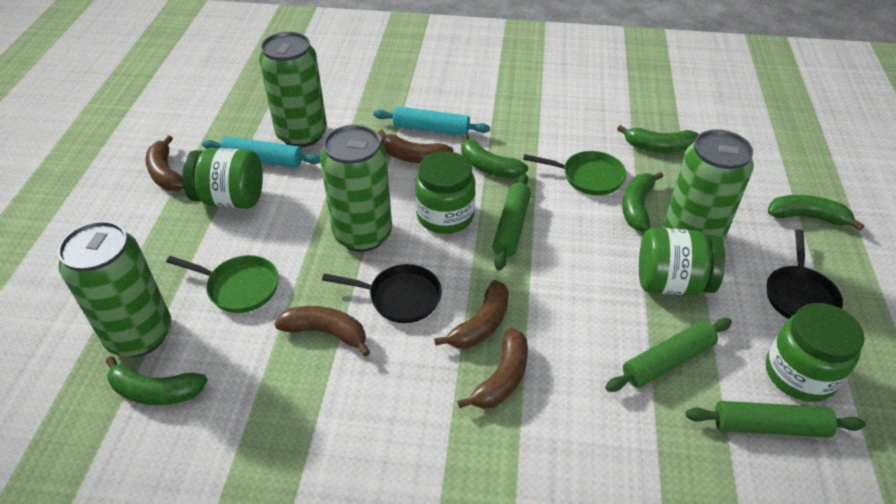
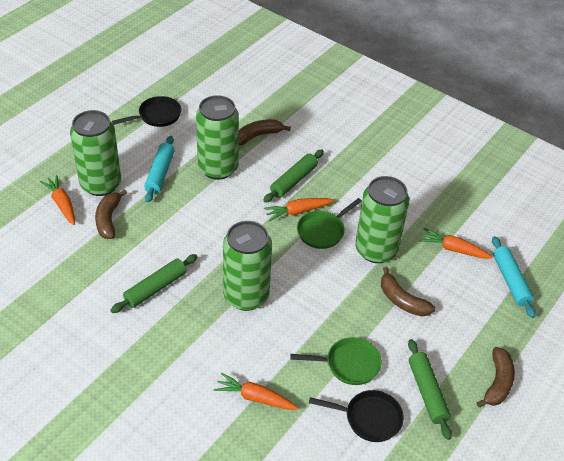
brown banana: [146,135,184,191] [274,306,370,357] [378,130,454,164] [434,280,509,349] [457,328,528,409] = 5 -> [95,189,127,239] [239,119,291,145] [381,267,435,316] [477,347,515,407] = 4
green banana: [106,356,208,405] [461,133,528,179] [617,125,699,152] [622,172,663,231] [768,195,864,231] = 5 -> none = 0
green jar: [183,148,263,208] [415,151,476,234] [639,228,725,295] [766,303,865,402] = 4 -> none = 0
orange carrot: none = 0 -> [40,175,75,225] [214,372,298,410] [264,198,334,221] [419,228,493,259] = 4

